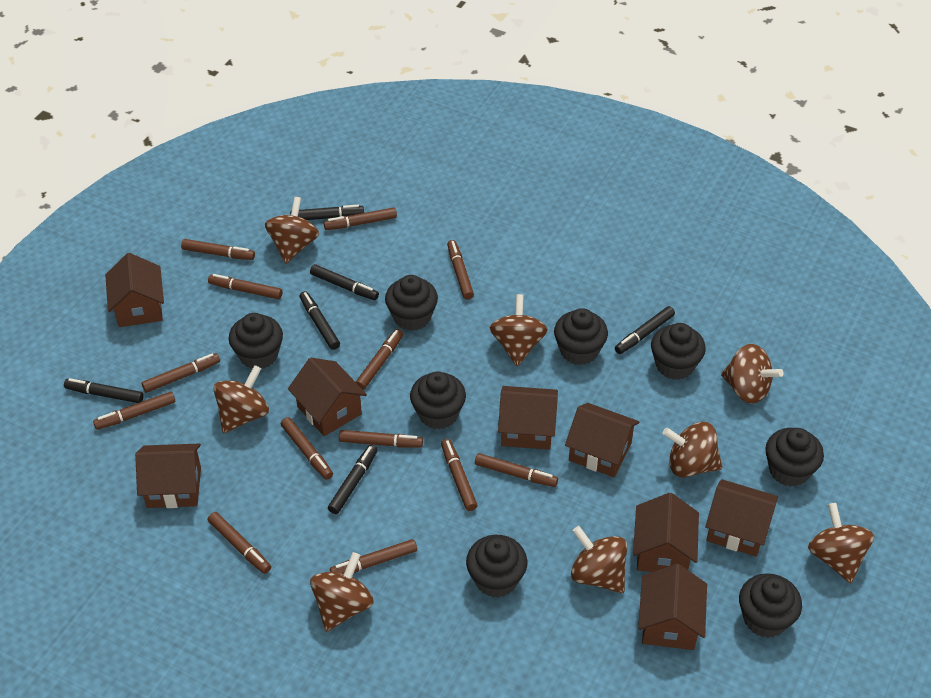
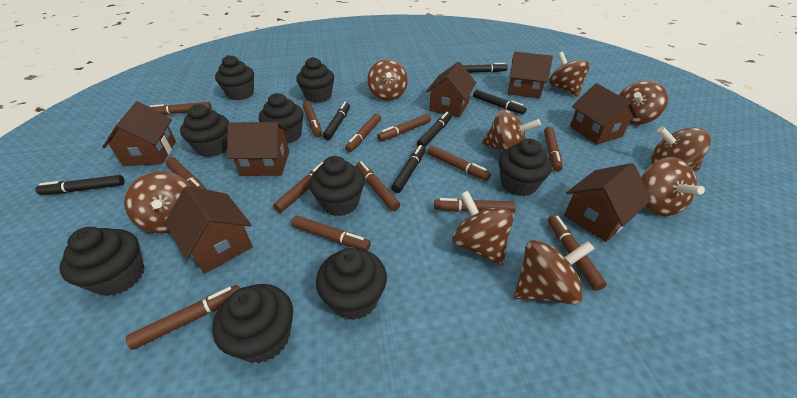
black cupcake: [229,313,283,369] [385,275,438,331] [410,371,466,429] [466,535,528,598] [554,308,608,365] [651,323,706,380] [739,573,802,638] [765,428,824,487] = 8 -> [59,227,144,296] [180,104,229,157] [212,284,293,363] [215,55,254,100] [259,93,304,144] [296,57,334,103] [309,156,364,216] [316,248,387,320] [499,138,552,196] = 9
brown house: [105,253,164,327] [135,443,201,508] [288,358,367,436] [498,386,558,450] [565,403,639,477] [633,493,699,572] [638,564,707,650] [705,479,778,557] = 8 -> [102,101,176,166] [165,186,253,274] [227,122,289,176] [426,62,476,117] [508,52,553,98] [564,163,651,242] [570,83,638,145] = 7
brown spinning top: [213,365,269,433] [265,197,319,264] [310,552,374,632] [489,294,548,366] [571,526,627,593] [663,422,722,478] [721,344,783,404] [808,503,874,583] = 8 -> [124,172,192,234] [367,59,408,101] [452,191,514,266] [482,109,541,152] [514,240,595,305] [549,52,590,97] [619,81,668,125] [642,157,705,216] [651,127,711,171] = 9

